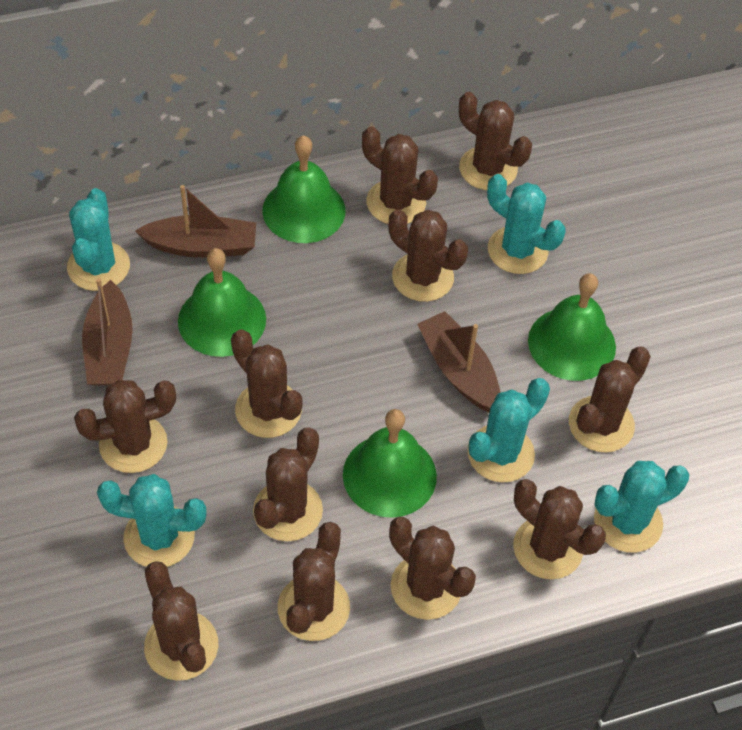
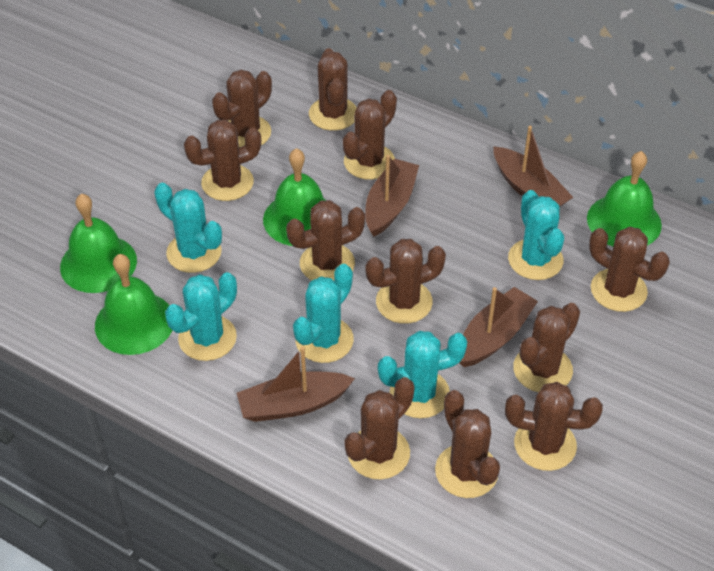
brown boat: [82,278,133,386] [135,185,256,257] [417,311,500,412] = 3 -> [237,347,355,422] [365,155,419,237] [460,287,538,367] [493,126,573,207] = 4

